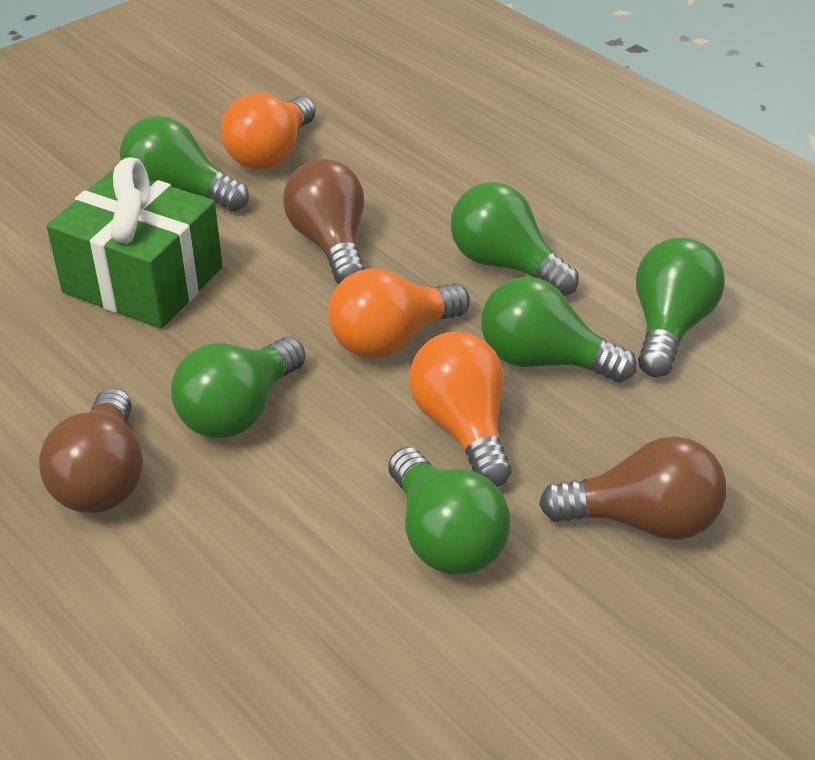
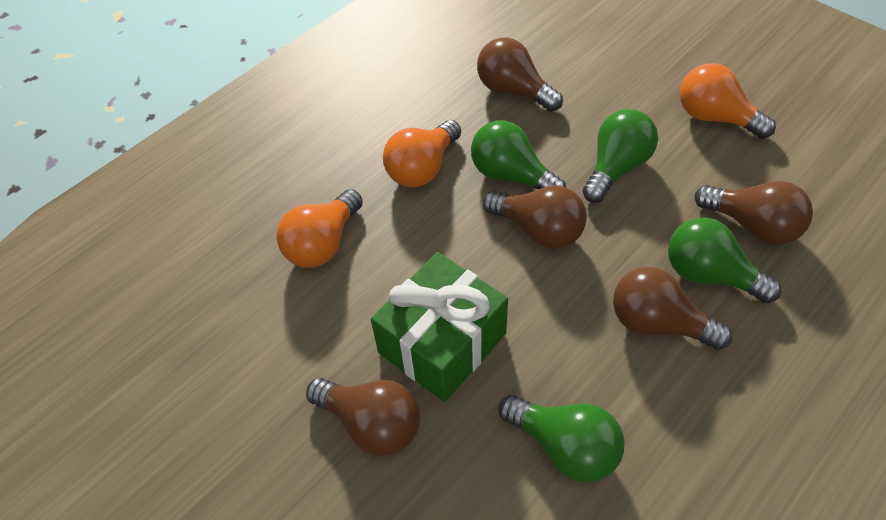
brown light bulb: [39,388,143,513] [283,159,365,284] [539,436,726,540] = 3 -> [306,378,420,456] [477,38,563,112] [483,185,587,249] [613,267,732,350] [695,181,813,245] = 5
green light bulb: [120,116,249,211] [171,337,306,438] [388,447,511,575] [451,182,579,296] [481,277,637,383] [636,238,725,377] = 6 -> [471,120,566,189] [499,395,624,483] [582,109,658,203] [668,218,781,303] = 4

